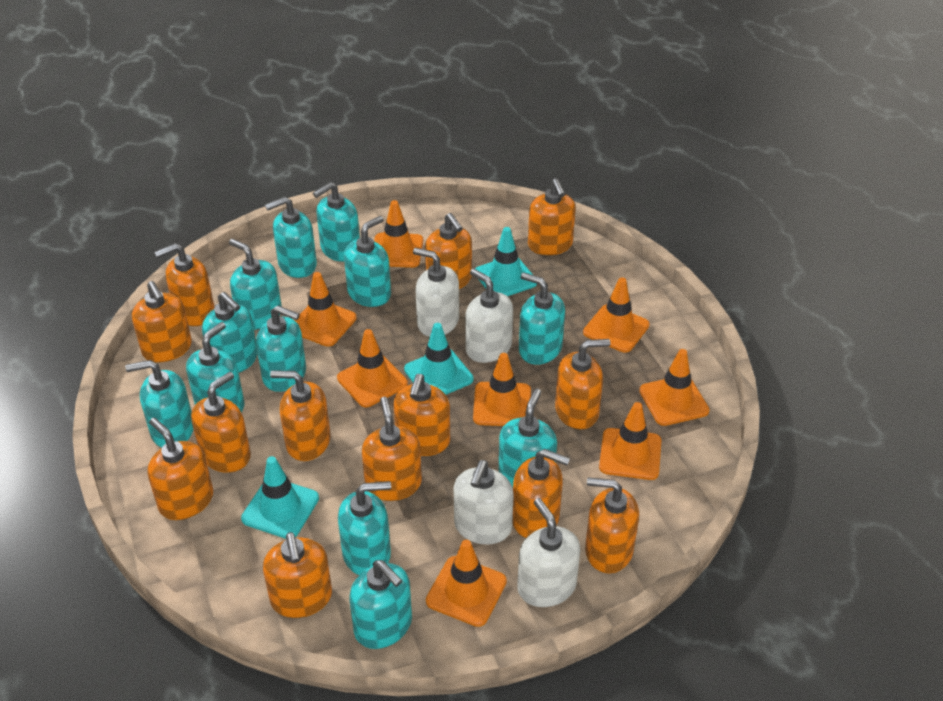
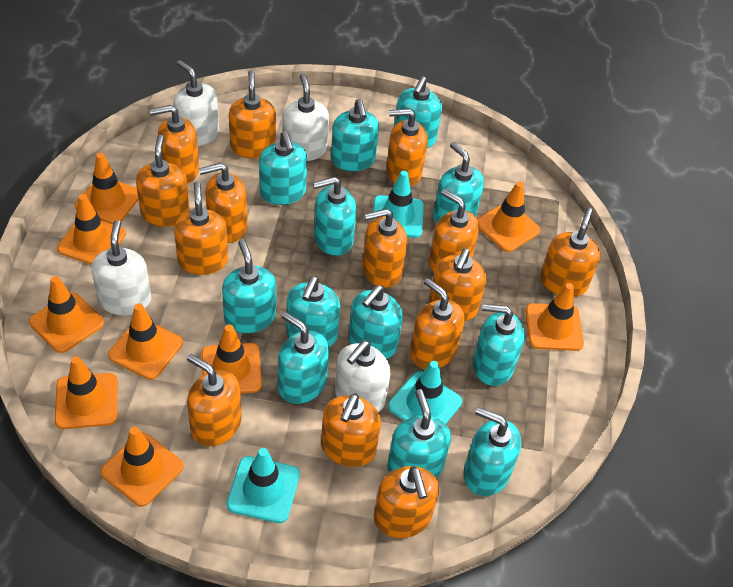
orange soap dispenser: [132,281,192,363] [147,418,213,520] [154,243,215,326] [191,372,251,473] [263,532,332,618] [270,370,331,461] [362,397,422,501] [393,374,450,456] [425,213,472,289] [512,449,570,538] [528,178,576,255] [555,339,610,429] [585,477,639,573] = 13 -> [136,135,190,227] [150,105,199,184] [174,182,228,275] [187,354,242,446] [199,163,248,243] [229,70,276,159] [321,393,381,467] [362,208,407,288] [374,466,439,538] [386,109,428,186] [410,278,465,369] [429,189,479,272] [429,248,486,321] [540,208,600,297] = 14
orange traffic cone: [294,272,357,347] [337,329,408,407] [374,200,423,268] [426,540,507,627] [473,353,531,426] [583,277,650,353] [599,402,662,480] [639,349,710,426] = 8 -> [29,276,104,353] [55,356,118,429] [57,194,126,265] [75,153,138,224] [101,427,184,507] [108,303,183,380] [201,324,262,393] [477,182,540,252] [525,283,584,351] = 9

